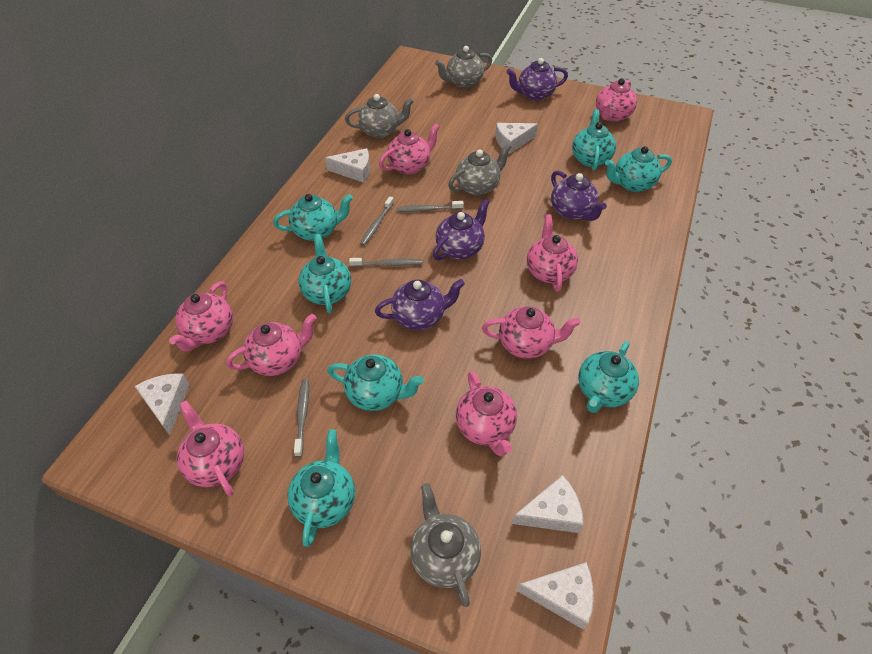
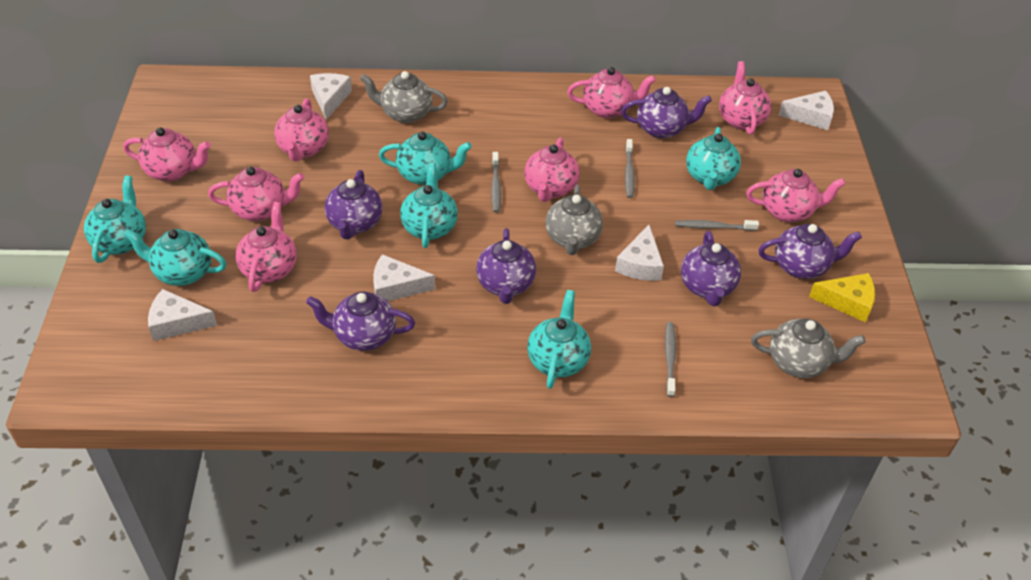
grey teapot: [345,94,414,138] [410,483,481,607] [435,46,492,88] [448,144,511,195] = 4 -> [360,71,448,123] [545,185,603,255] [751,319,866,378] = 3
purple teapot: [375,279,465,330] [433,199,490,261] [506,58,568,101] [551,170,607,221] = 4 -> [306,292,415,351] [325,170,383,240] [476,228,536,304] [621,87,712,139] [681,231,741,306] [758,224,862,279] = 6
turquoise teapot: [273,194,353,241] [287,429,355,547] [298,234,351,313] [327,354,424,411] [572,109,616,170] [578,341,639,413] [605,146,672,192] = 7 -> [84,175,146,263] [124,229,226,286] [379,132,472,185] [400,162,458,248] [527,290,591,389] [686,127,741,190] = 6
yellow cheese: none = 0 -> [809,273,875,323] = 1

